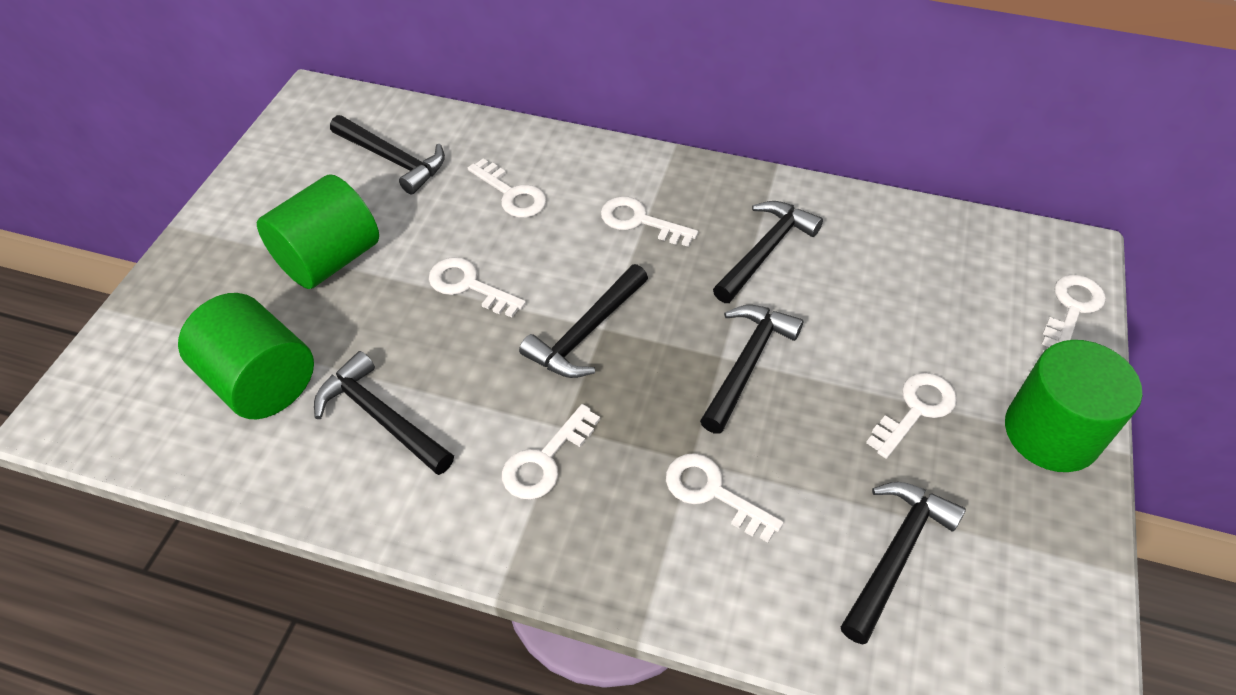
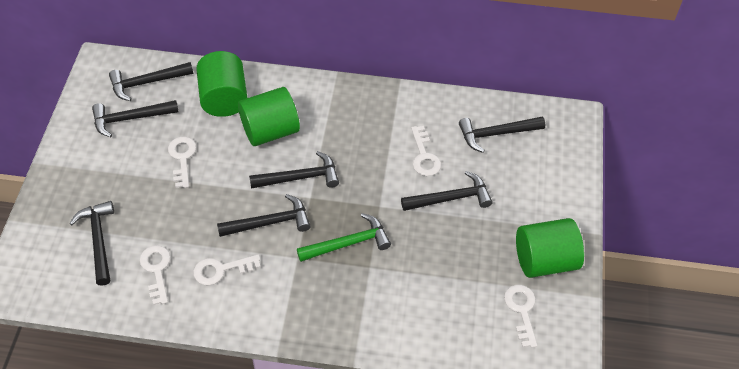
black hammer: [314,351,454,475] [330,115,445,195] [519,264,648,378] [700,305,803,434] [713,201,823,303] [841,482,966,645] = 6 -> [69,201,114,286] [92,100,179,137] [109,62,193,101] [217,194,311,237] [249,151,339,189] [401,171,492,211] [459,117,545,153] = 7
green hammer: none = 0 -> [297,213,391,262] = 1
white key: [429,257,526,318] [468,159,546,218] [502,404,600,499] [601,196,698,247] [666,453,784,542] [866,373,957,459] [1042,275,1106,347] = 7 -> [140,245,170,305] [168,137,196,188] [193,255,261,285] [411,126,441,176] [504,285,537,348] = 5

